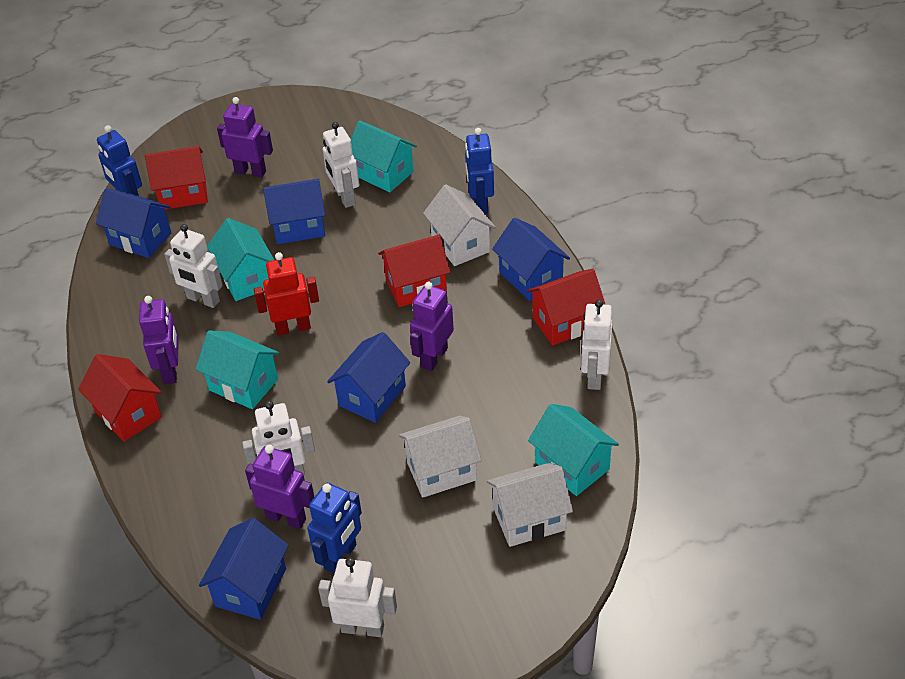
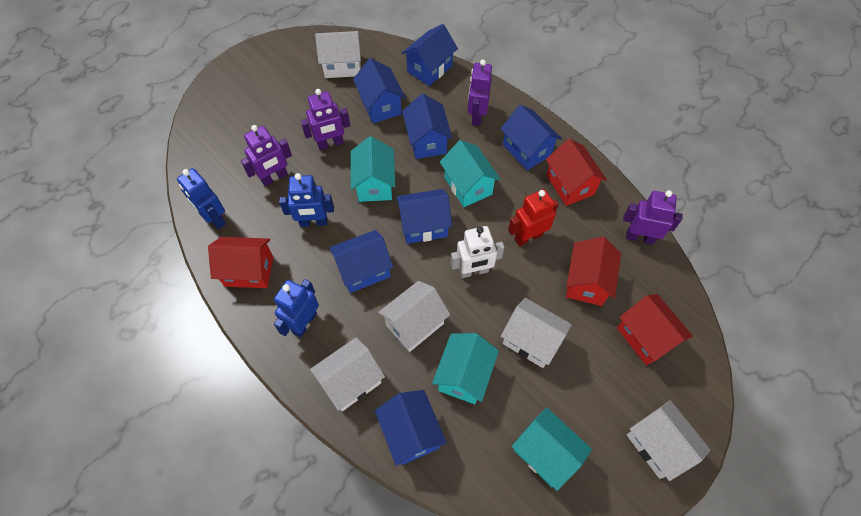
blue house: [96,188,171,258] [199,518,289,620] [263,179,325,244] [327,332,410,423] [492,218,570,301] = 5 -> [329,230,393,293] [353,58,406,124] [375,390,447,466] [396,189,452,244] [402,24,458,86] [402,94,452,159] [501,105,562,170] = 7
white house: [399,416,482,498] [423,184,496,266] [487,463,573,547] = 3 -> [310,338,385,411] [315,31,361,78] [378,281,450,352] [501,298,572,368] [627,400,711,481] = 5
white robot: [164,224,223,308] [242,401,315,476] [318,557,397,637] [323,122,360,208] [581,300,612,390] = 5 -> [450,226,505,278] = 1

